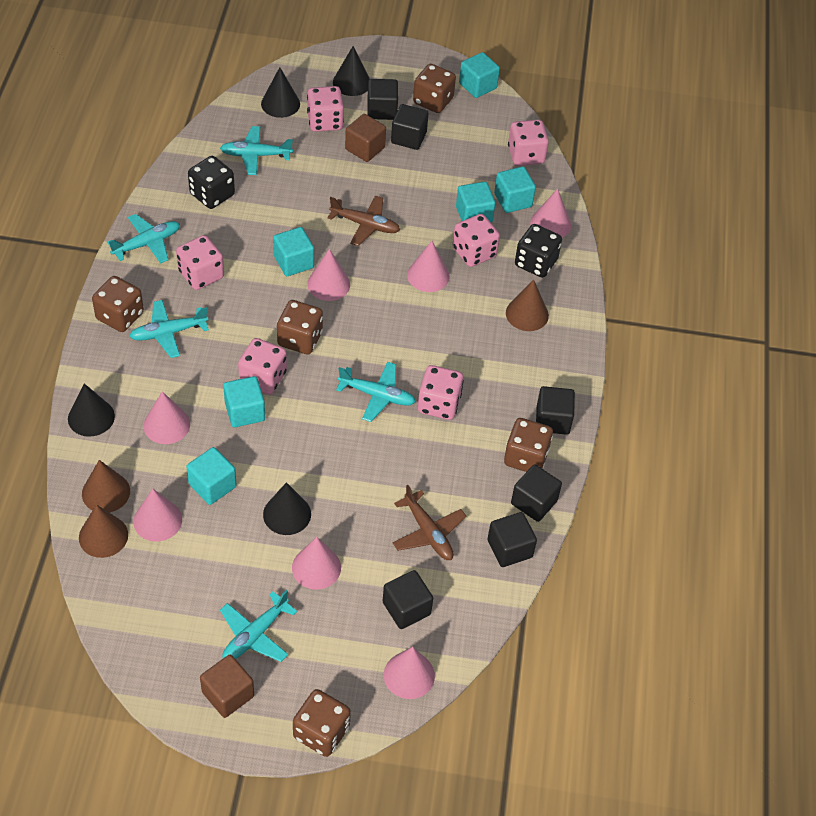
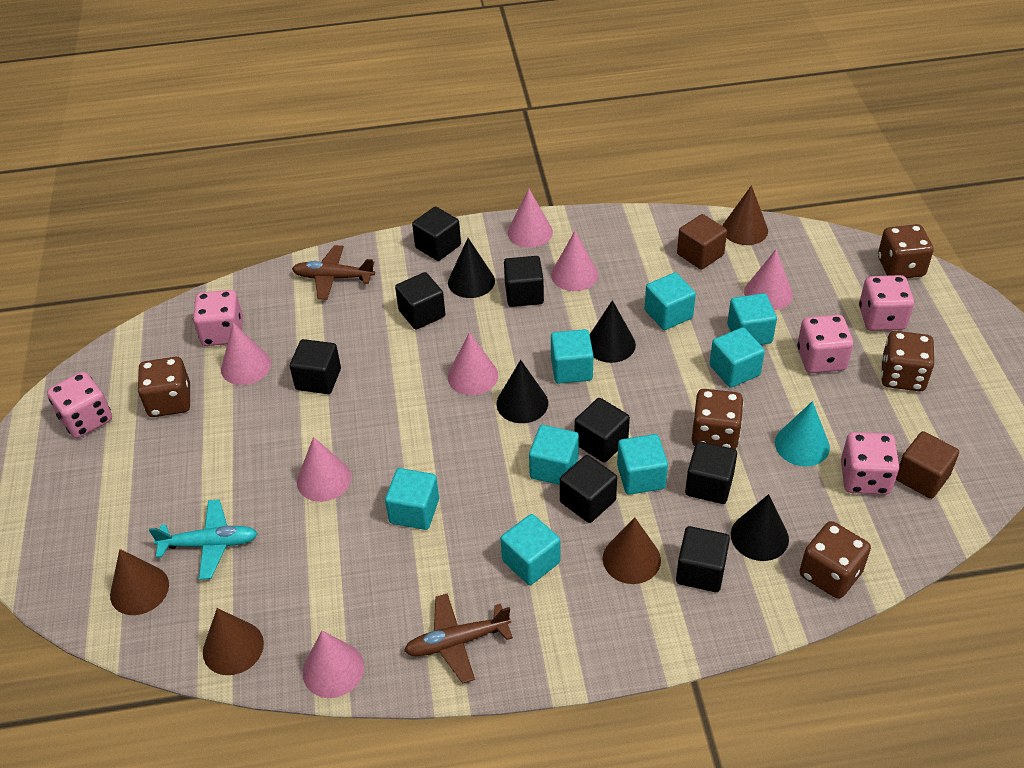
black cube: [367,79,398,120] [383,570,433,629] [391,104,428,150] [488,512,537,567] [511,464,562,522] [536,386,575,435] = 6 -> [290,339,341,394] [395,272,445,330] [412,207,461,261] [504,256,544,307] [560,455,617,523] [575,398,630,463] [676,526,730,592] [685,441,737,504] = 8
black dice: [188,156,235,209] [515,224,562,278] = 2 -> none = 0
brown cone: [79,504,128,558] [82,460,130,512] [506,280,549,331] = 3 -> [110,549,169,615] [203,608,264,675] [603,517,661,584] [723,185,768,245] = 4
pink dice: [176,235,224,290] [238,338,287,395] [307,86,344,132] [418,365,464,420] [452,214,500,267] [508,120,549,166] = 6 -> [47,372,112,438] [193,290,243,346] [797,315,853,373] [841,432,899,495] [859,275,914,331] = 5
turquoise cone: none = 0 -> [775,401,830,466] = 1
turquoise cube: [186,447,237,505] [223,376,265,427] [273,227,314,276] [456,182,495,223] [459,52,500,98] [494,166,536,213] = 6 -> [385,468,439,530] [500,514,560,585] [529,425,579,485] [551,329,593,384] [617,434,668,495] [645,273,696,330] [709,327,765,388] [727,293,777,345] = 8
turquoise plane: [107,214,180,264] [129,300,209,358] [220,126,293,175] [220,590,297,662] [336,362,416,422] = 5 -> [149,499,258,580] = 1

